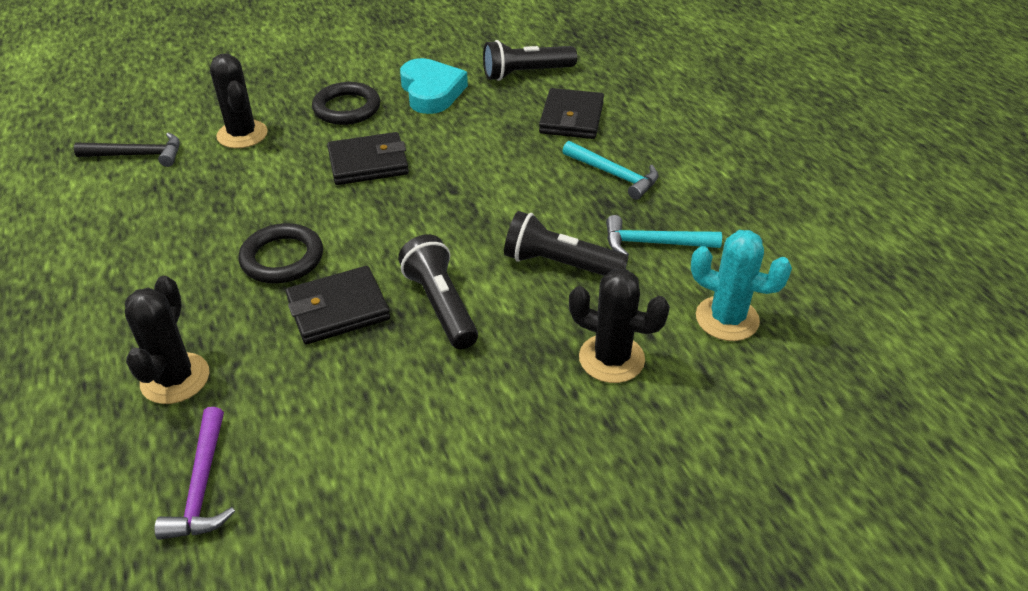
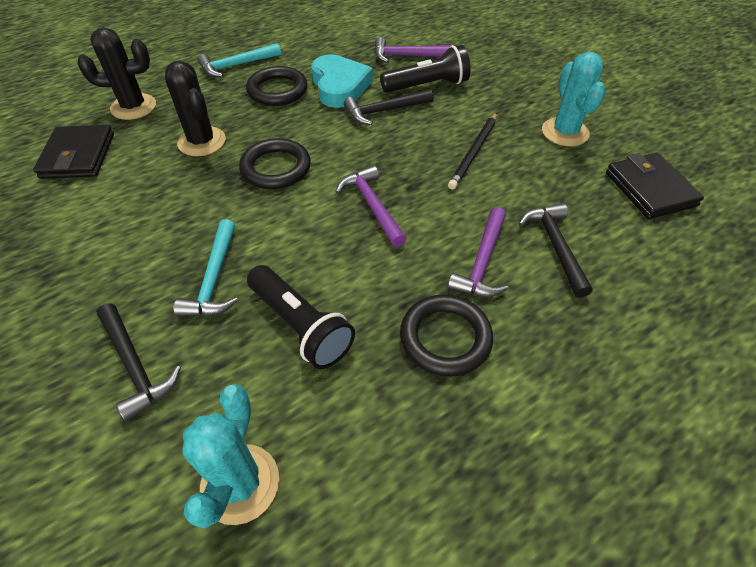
black cactus: [125,276,209,404] [210,53,268,148] [569,269,670,383] = 3 -> [77,28,156,120] [165,61,226,156] = 2
black flashlight: [398,234,478,349] [483,40,577,81] [504,211,629,276] = 3 -> [247,265,355,369] [380,45,471,93] = 2
black hammer: [74,132,180,167] = 1 -> [97,303,181,421] [344,89,434,125] [518,203,593,298] = 3
black pencil: none = 0 -> [448,113,497,190] = 1
black ring: [239,223,323,283] [312,82,380,125] = 2 -> [239,138,311,189] [246,66,307,106] [400,295,493,377] = 3
black wallet: [286,266,390,344] [327,132,409,185] [539,88,604,139] = 3 -> [33,125,114,179] [606,153,704,219] = 2
purple hammer: [155,407,235,540] = 1 -> [335,165,407,247] [375,37,452,63] [447,207,509,297] = 3
turquoise cactus: [691,230,792,341] = 1 -> [183,384,279,528] [542,52,606,146] = 2

